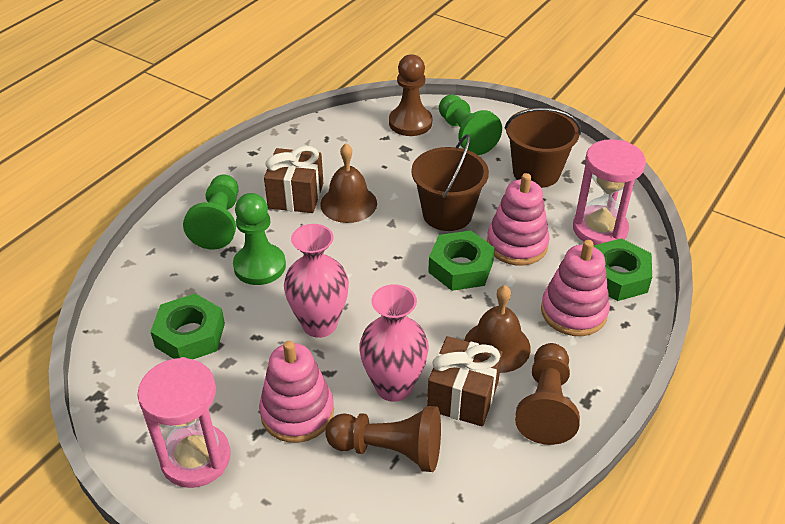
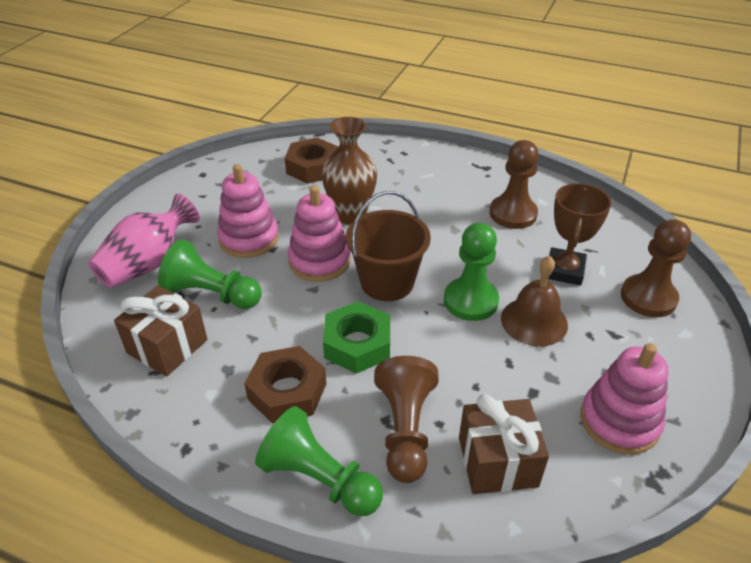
brown bell: [320,143,377,223] [464,285,530,373] = 2 -> [501,256,568,347] = 1
brown bucket: [411,134,489,231] [505,108,581,188] = 2 -> [346,191,431,301] = 1
brown nut: none = 0 -> [244,346,326,424] [285,138,338,184] = 2
brown trophy: none = 0 -> [548,183,611,286] = 1
brown vase: none = 0 -> [322,117,377,225] = 1
green nut: [150,293,225,359] [428,231,495,291] [593,238,652,301] = 3 -> [323,301,390,374] = 1
pink hourglass: [137,357,231,488] [573,139,646,245] = 2 -> none = 0
pink vase: [284,224,349,338] [359,284,429,402] = 2 -> [88,193,200,288] = 1

